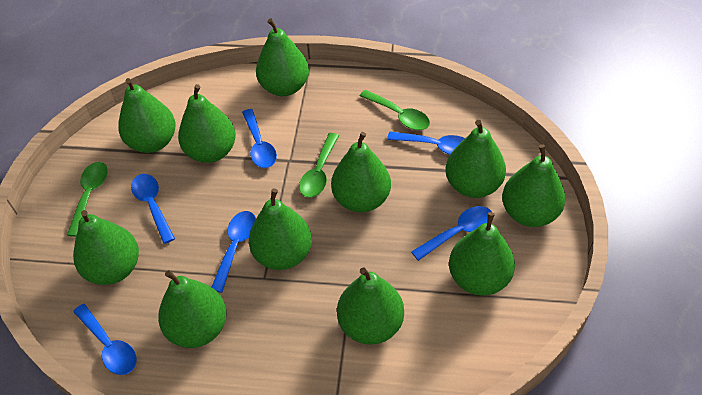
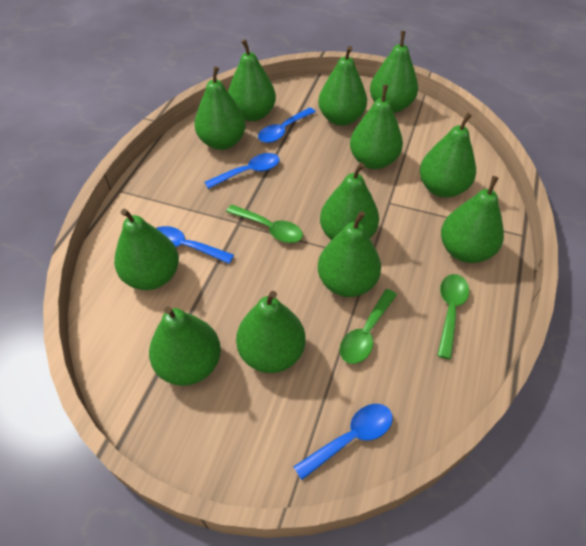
blue spoon: [73,304,137,375] [131,174,175,244] [212,211,256,293] [242,109,277,168] [387,132,465,155] [411,206,492,261] = 6 -> [156,226,234,264] [204,153,280,189] [258,107,316,143] [293,404,393,480] = 4
green pear: [73,210,139,285] [118,78,176,153] [158,270,227,348] [178,84,236,163] [249,189,312,270] [256,18,309,96] [331,132,391,213] [337,267,404,345] [446,120,506,198] [449,212,515,296] [502,144,565,227] = 11 -> [114,209,179,290] [149,306,221,386] [195,66,246,150] [228,39,276,121] [236,291,305,373] [318,46,367,126] [318,211,381,297] [320,163,379,240] [350,85,403,169] [370,31,418,113] [420,113,476,198] [441,176,504,263] = 12

